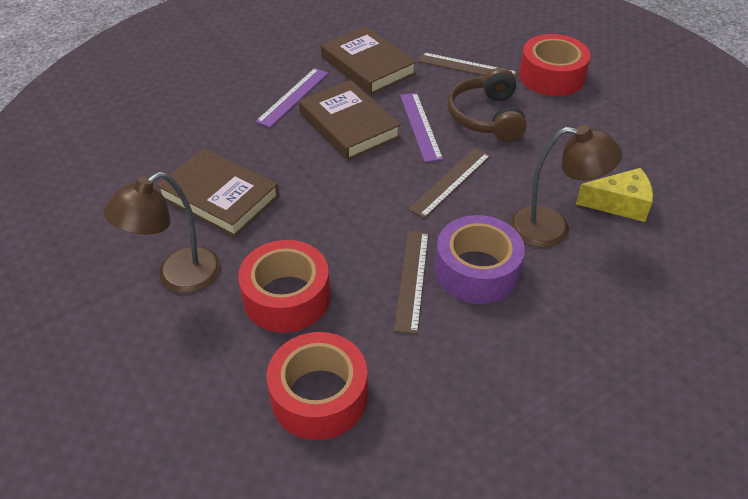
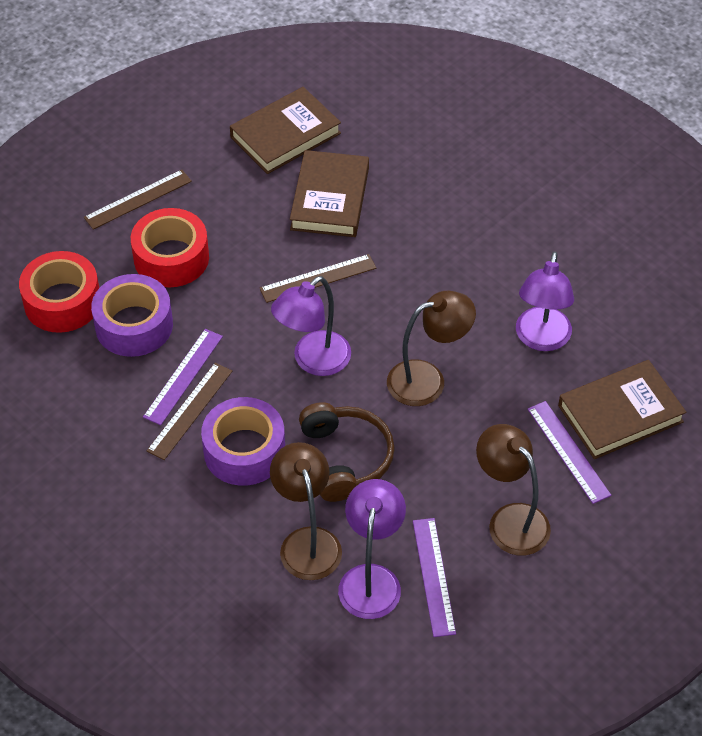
brown lamp: [104,172,221,293] [510,125,622,248] = 2 -> [270,442,342,580] [387,291,476,406] [476,424,551,556] = 3
purple lamp: none = 0 -> [271,276,351,376] [338,479,406,619] [516,251,574,351] = 3
purple ruler: [255,68,329,128] [400,93,443,162] = 2 -> [143,329,223,425] [413,518,456,637] [528,401,611,504] = 3
purple tape: [435,215,525,304] = 1 -> [91,274,173,357] [201,397,285,486] = 2
red tape: [238,240,330,333] [267,332,368,440] [519,34,591,96] = 3 -> [19,251,99,333] [131,208,209,287] = 2
yellow cheese: [576,168,653,222] = 1 -> none = 0

